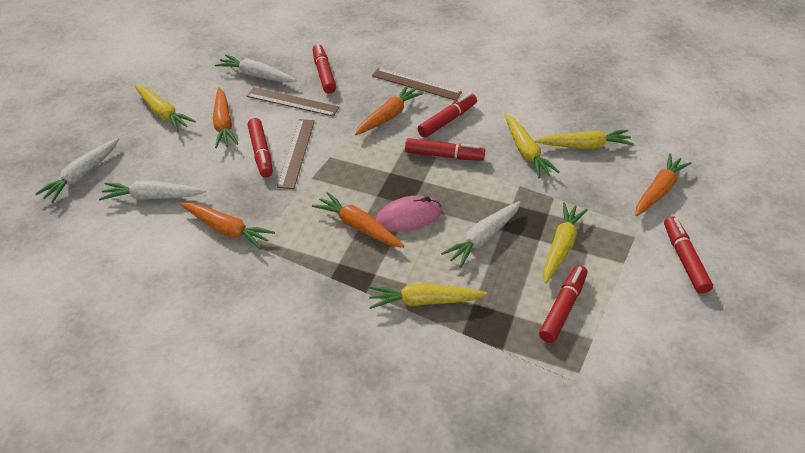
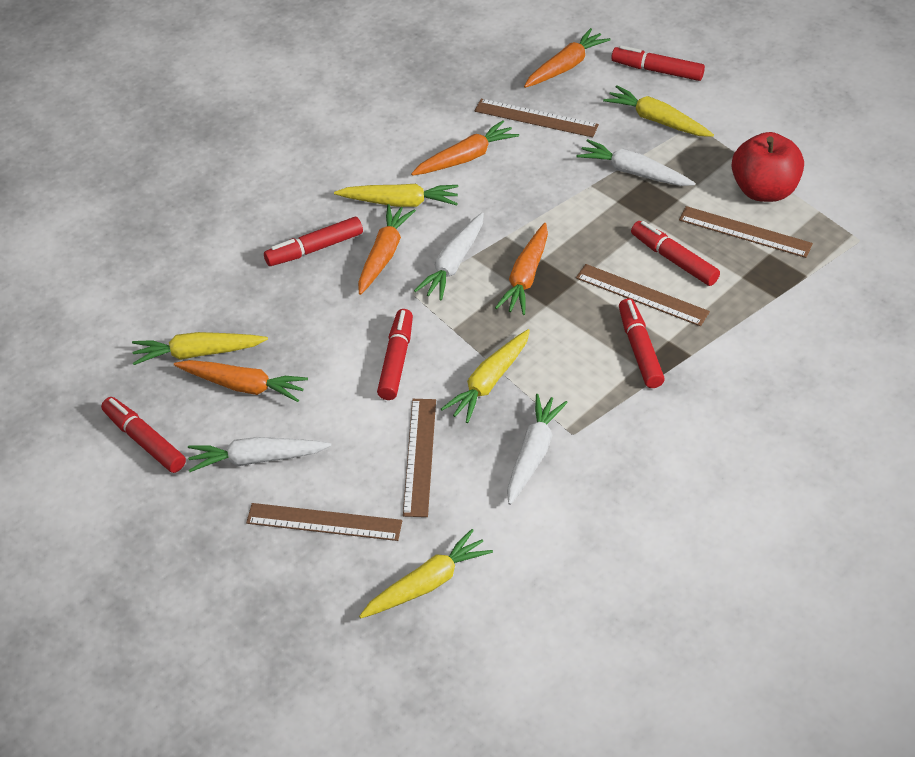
brown ruler: [247,87,339,117] [277,119,315,189] [372,68,462,101] = 3 -> [246,503,402,541] [403,399,436,517] [475,99,599,137] [576,264,710,326] [679,206,813,258] = 5
pink mouse: [376,196,442,232] = 1 -> none = 0
red apple: none = 0 -> [732,132,804,202] = 1

